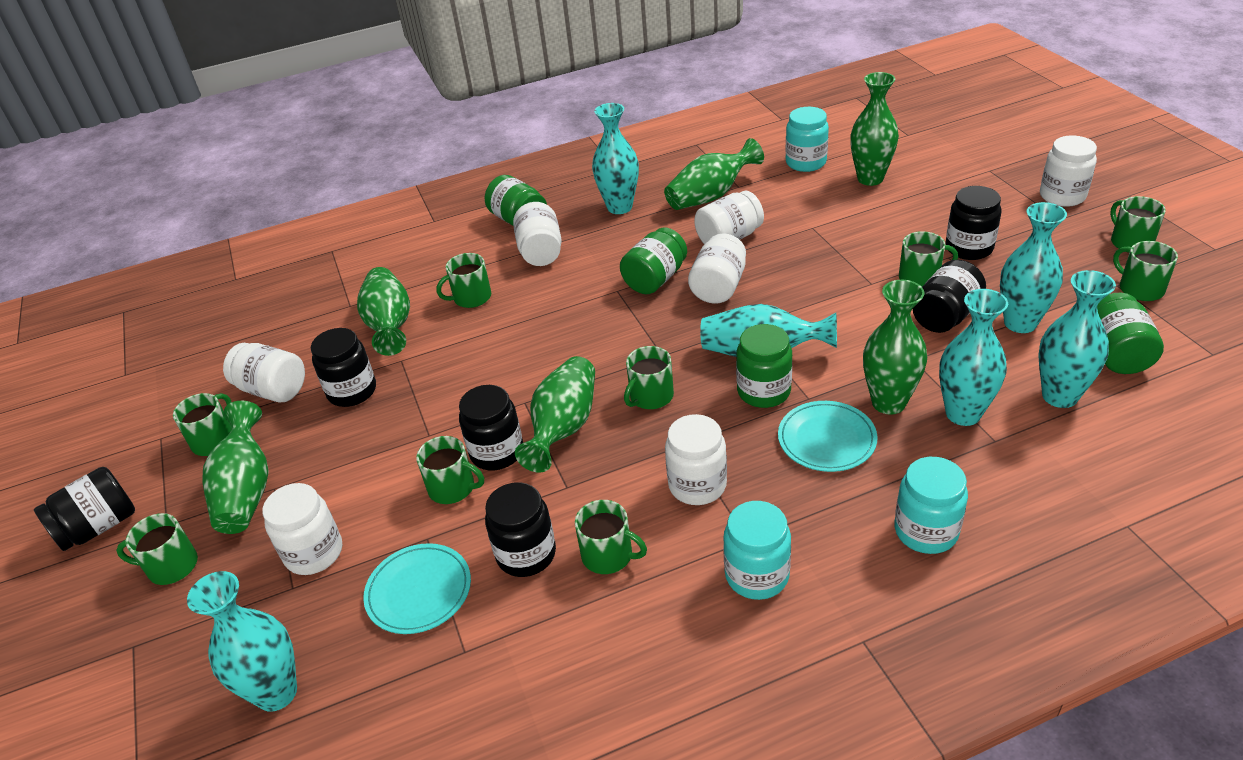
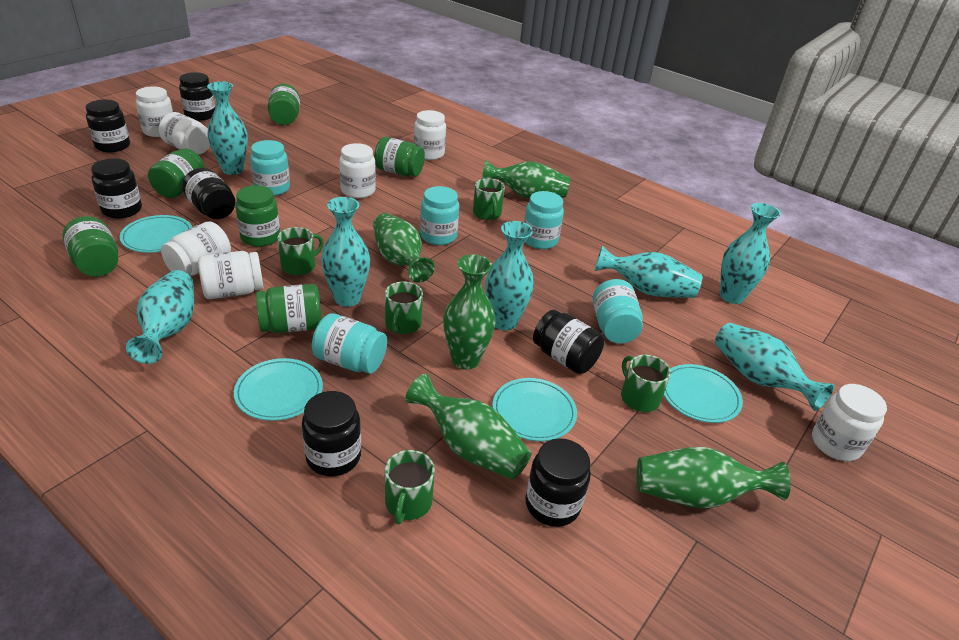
black jar: [34,467,135,551] [311,328,376,407] [459,385,523,470] [485,482,556,577] [913,260,986,333] [945,186,1002,260] = 6 -> [85,100,130,152] [91,158,142,219] [179,72,215,121] [182,168,235,219] [302,391,361,476] [525,438,591,527] [533,310,605,374] = 7
green jar: [485,175,547,226] [620,228,687,294] [736,324,792,408] [1097,293,1164,374] = 4 -> [62,216,118,277] [148,148,205,198] [235,185,280,247] [256,284,322,333] [268,84,300,125] [374,137,425,177] = 6
green mug: [116,513,198,585] [173,393,232,456] [416,436,484,504] [436,253,491,308] [575,500,647,574] [624,346,674,409] [899,231,958,287] [1110,196,1166,253] [1113,241,1178,301] = 9 -> [278,227,323,276] [385,282,423,334] [385,450,435,524] [473,178,505,220] [621,355,671,412] = 5
green vase: [202,401,269,534] [357,267,410,356] [515,356,595,472] [664,138,764,210] [850,72,899,186] [863,280,927,415] = 6 -> [373,213,435,282] [405,374,532,480] [443,254,496,370] [482,160,570,199] [636,447,791,509] = 5
turquoise jar: [723,501,791,600] [785,107,829,172] [894,457,968,554] = 3 -> [250,140,290,196] [312,313,387,374] [420,186,459,245] [524,191,564,249] [593,279,643,344] = 5
turquoise plate: [363,543,471,634] [778,401,878,472] = 2 -> [120,215,192,253] [234,358,323,421] [492,378,577,441] [664,364,743,423] = 4
turquoise vase: [187,571,297,712] [592,103,639,214] [700,304,837,357] [939,289,1008,426] [1000,202,1067,333] [1038,270,1116,408] = 6 -> [126,270,194,364] [207,81,248,175] [321,197,370,307] [485,221,534,331] [595,245,702,298] [715,323,835,411] [720,203,781,304] = 7

